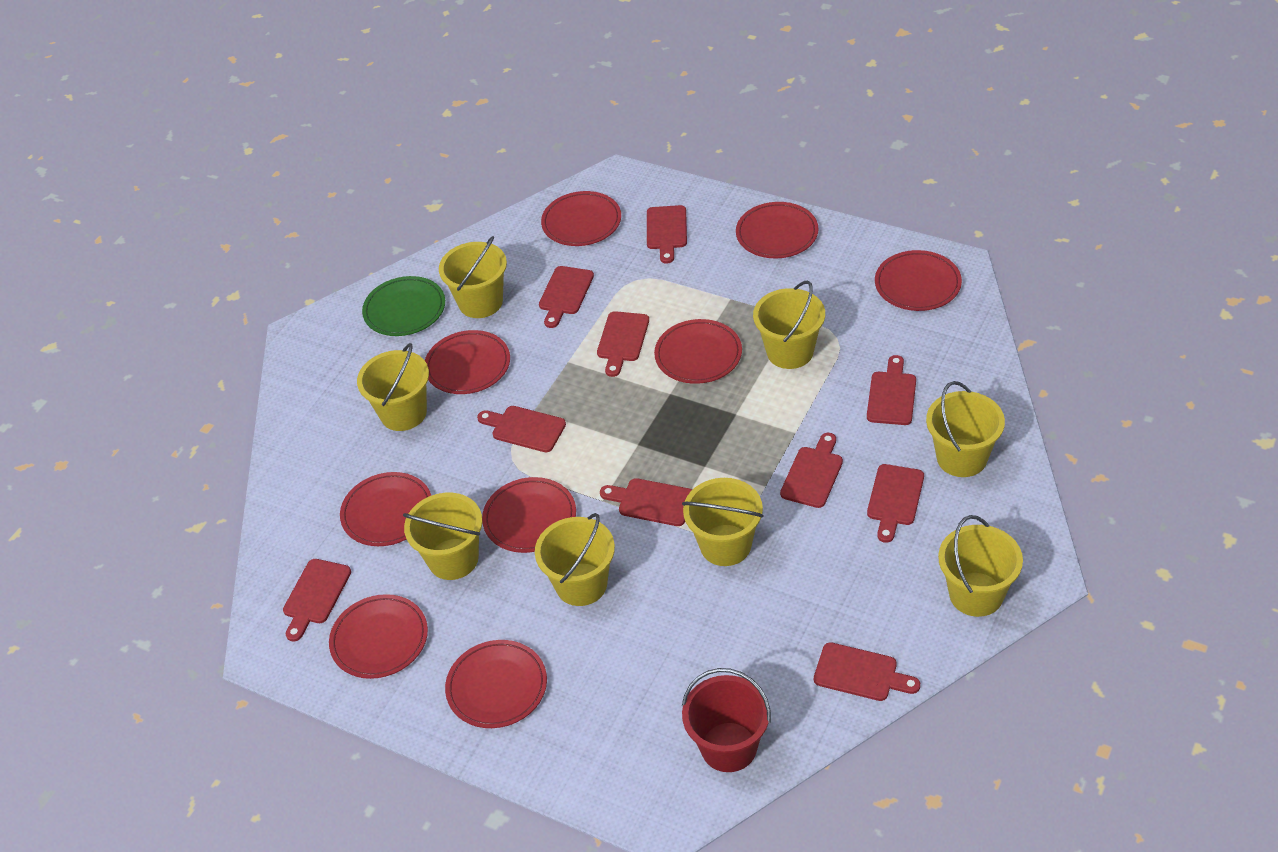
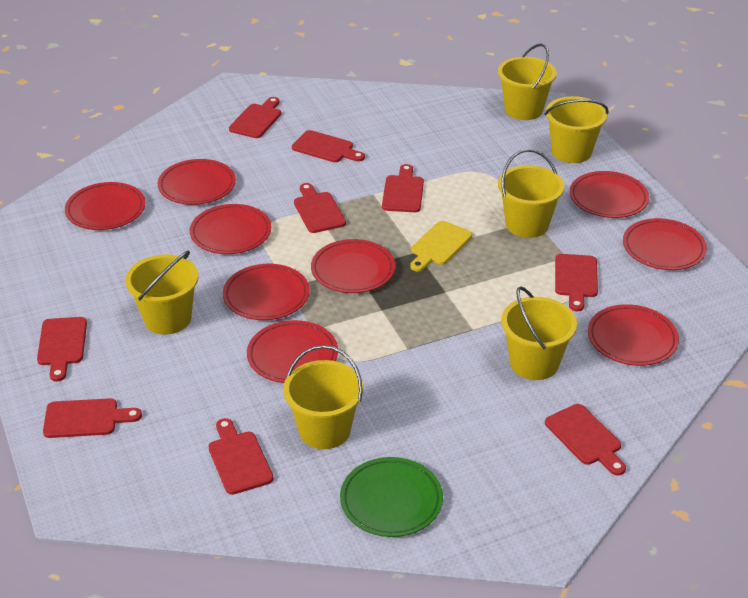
red bucket: [682,668,771,772] = 1 -> none = 0
red cutting board: [283,559,351,642] [477,406,566,452] [539,266,594,328] [597,311,649,377] [600,478,692,526] [647,205,687,264] [780,433,843,508] [814,642,920,701] [867,355,916,425] [867,464,924,543] = 10 -> [37,317,87,381] [43,398,142,438] [208,418,274,495] [229,97,281,138] [292,130,365,162] [294,183,346,233] [382,164,424,212] [545,404,626,476] [555,254,598,311] = 9
yellow bucket: [357,343,429,431] [403,493,482,580] [439,236,507,318] [535,513,615,606] [682,478,764,566] [753,280,825,369] [926,381,1005,477] [938,515,1023,617] = 8 -> [125,251,199,335] [283,345,363,449] [498,43,557,120] [498,149,564,238] [501,286,577,380] [545,96,609,163] = 6
yellow cutting board: none = 0 -> [410,221,472,272] = 1

